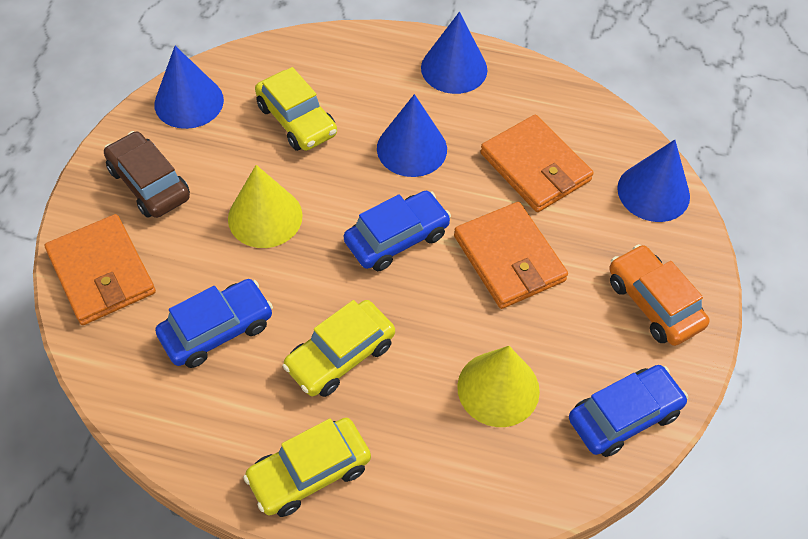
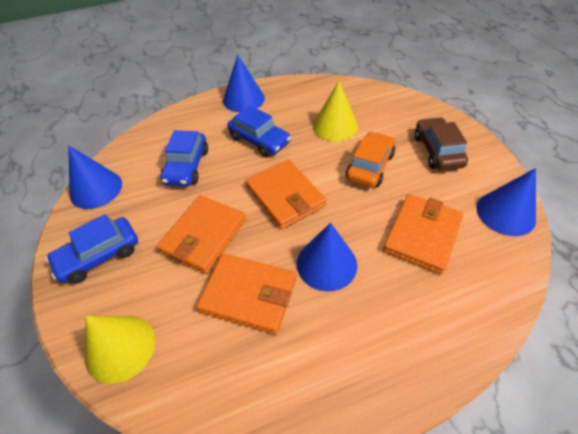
orange wallet: [45,214,156,325] [454,202,568,309] [480,115,594,212] = 3 -> [156,195,246,274] [197,254,296,335] [245,160,326,229] [383,194,463,274] = 4
yellow car: [243,418,371,517] [255,67,337,151] [283,300,395,397] = 3 -> none = 0

